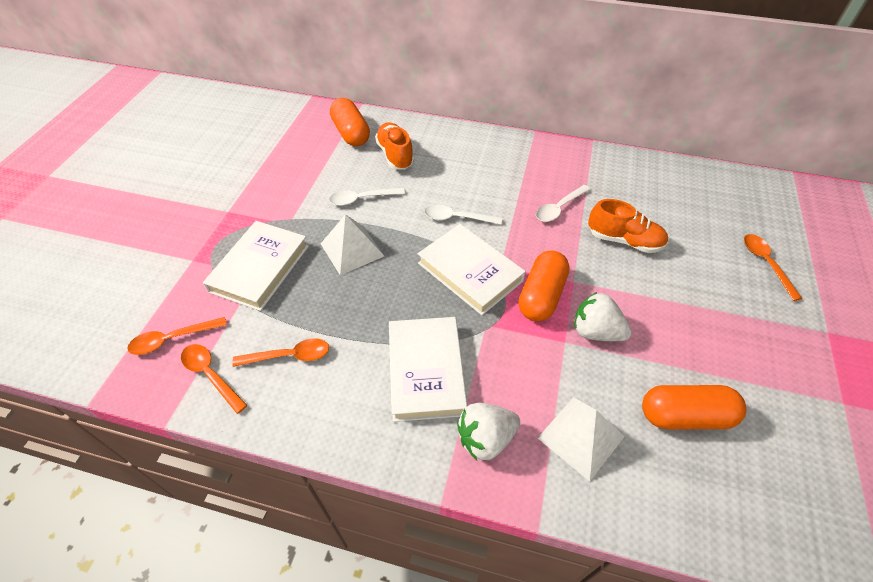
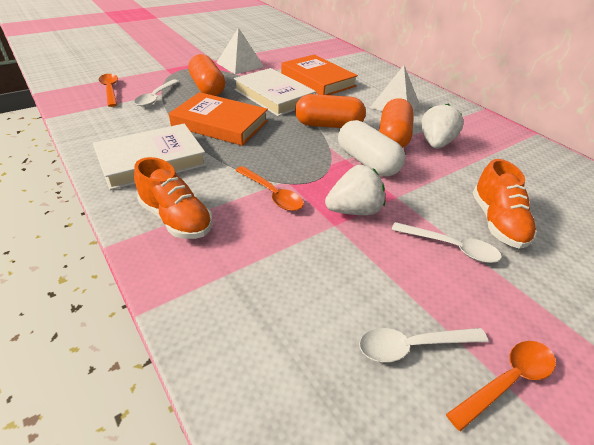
orange book: none = 0 -> [169,92,268,146] [281,55,358,95] = 2
orange spoon: [127,317,227,355] [181,344,248,414] [232,338,329,367] [744,234,803,301] = 4 -> [99,74,118,107] [235,166,304,211] [446,341,556,431] = 3
white book: [203,221,309,311] [389,317,467,422] [418,224,526,315] = 3 -> [93,124,207,190] [234,68,316,116] = 2
white capsule: none = 0 -> [338,120,405,176] = 1

